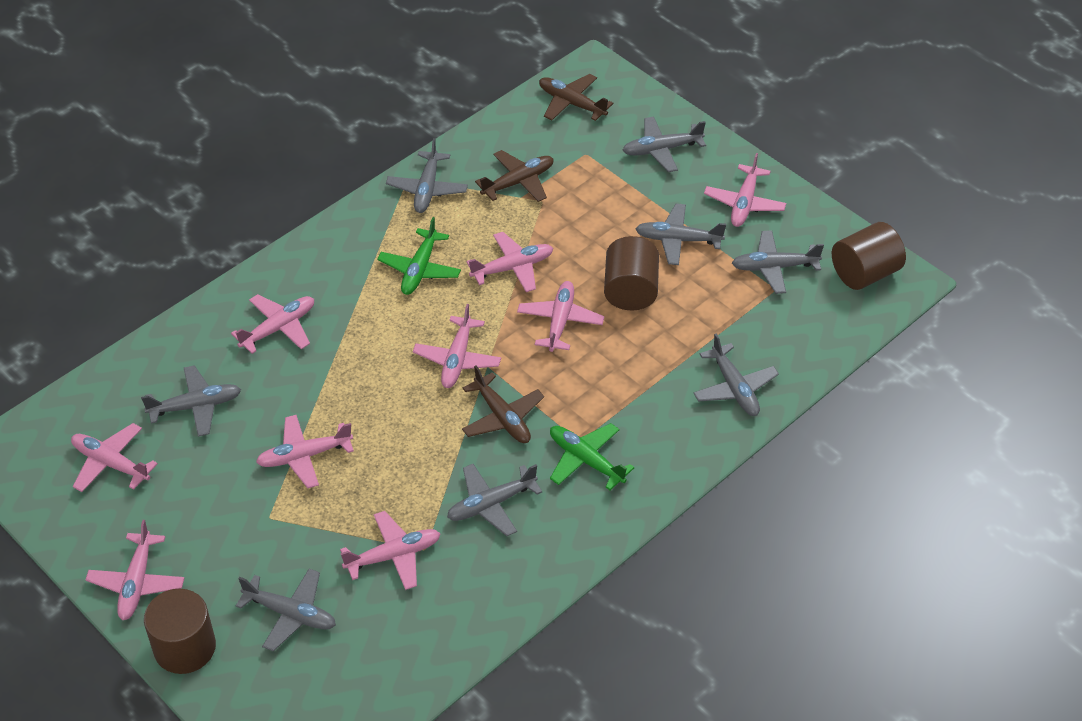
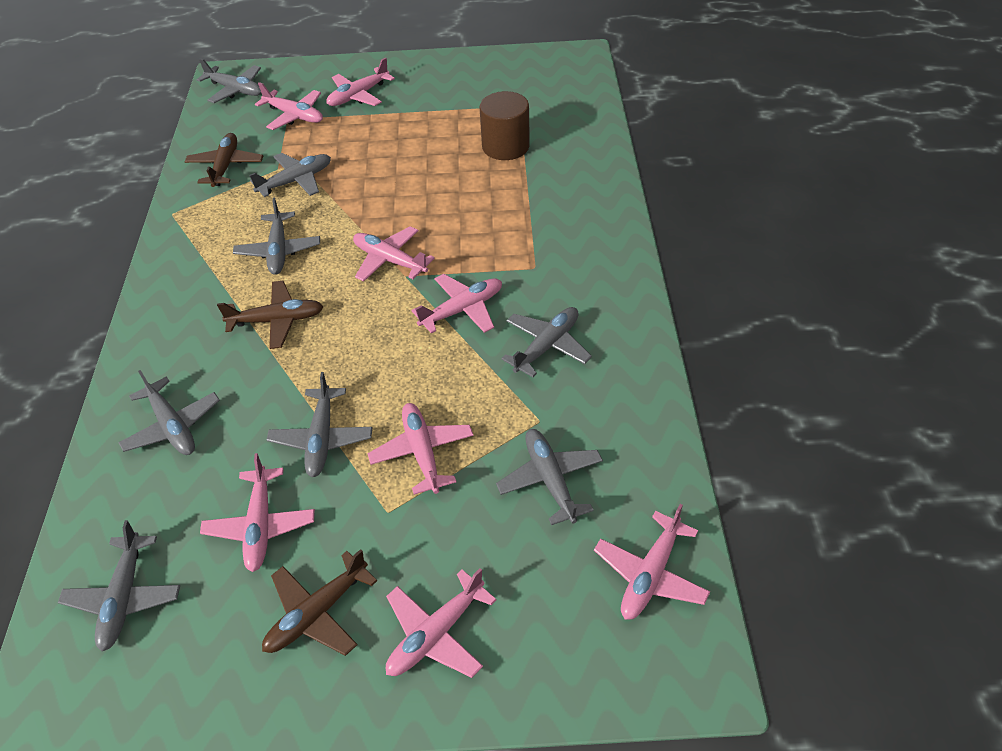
brown cylinder: [144,589,216,674] [604,236,659,310] [832,222,906,290] = 3 -> [480,91,530,160] = 1
green plane: [377,217,461,295] [550,423,634,490] = 2 -> none = 0
pink plane: [71,423,158,492] [85,520,184,620] [231,294,314,354] [256,415,354,488] [340,511,441,590] [413,304,501,388] [466,232,553,292] [517,281,604,352] [704,153,786,227] = 9 -> [200,453,315,572] [255,82,323,130] [327,58,395,106] [353,226,435,282] [367,403,474,495] [386,568,496,678] [412,274,502,334] [594,504,710,620] = 8

